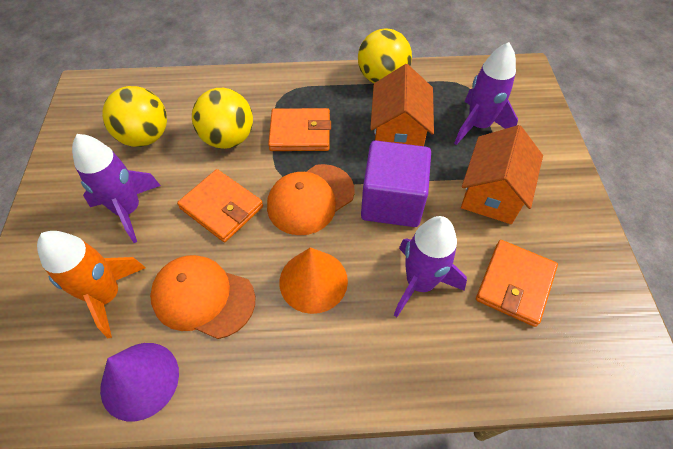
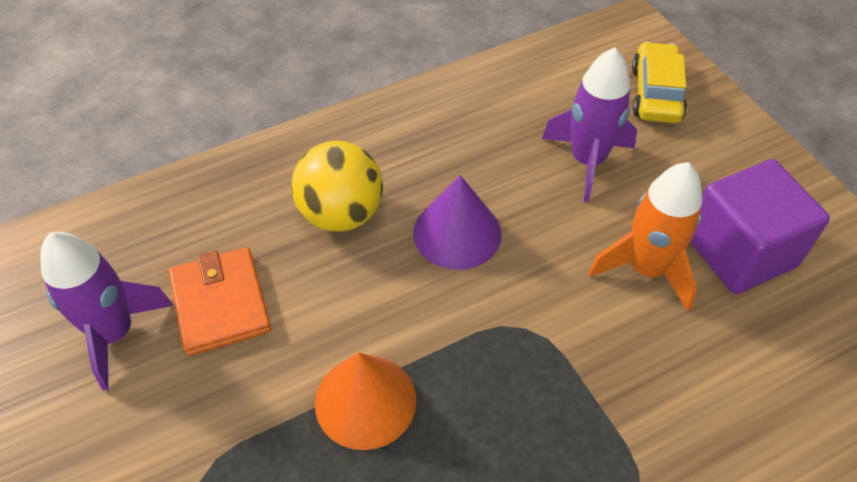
orange cap: [150,255,256,339] [267,164,355,235] = 2 -> none = 0
orange house: [370,64,434,146] [461,125,543,224] = 2 -> none = 0
orange wallet: [177,169,263,242] [268,108,331,151] [476,240,558,327] = 3 -> [169,247,271,356] = 1
purple rocket: [72,134,161,243] [394,216,467,317] [454,42,518,145] = 3 -> [40,232,174,391] [542,48,637,203] = 2
yellow ball: [102,86,167,147] [192,88,253,149] [358,28,412,84] = 3 -> [291,141,383,232] = 1
yellow car: none = 0 -> [632,42,687,123] = 1

